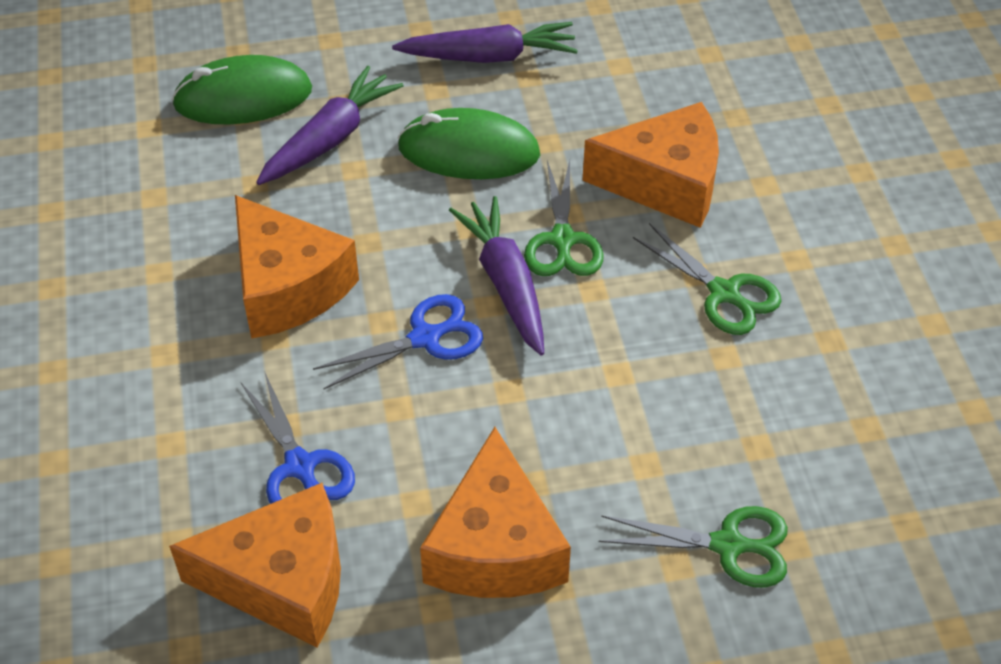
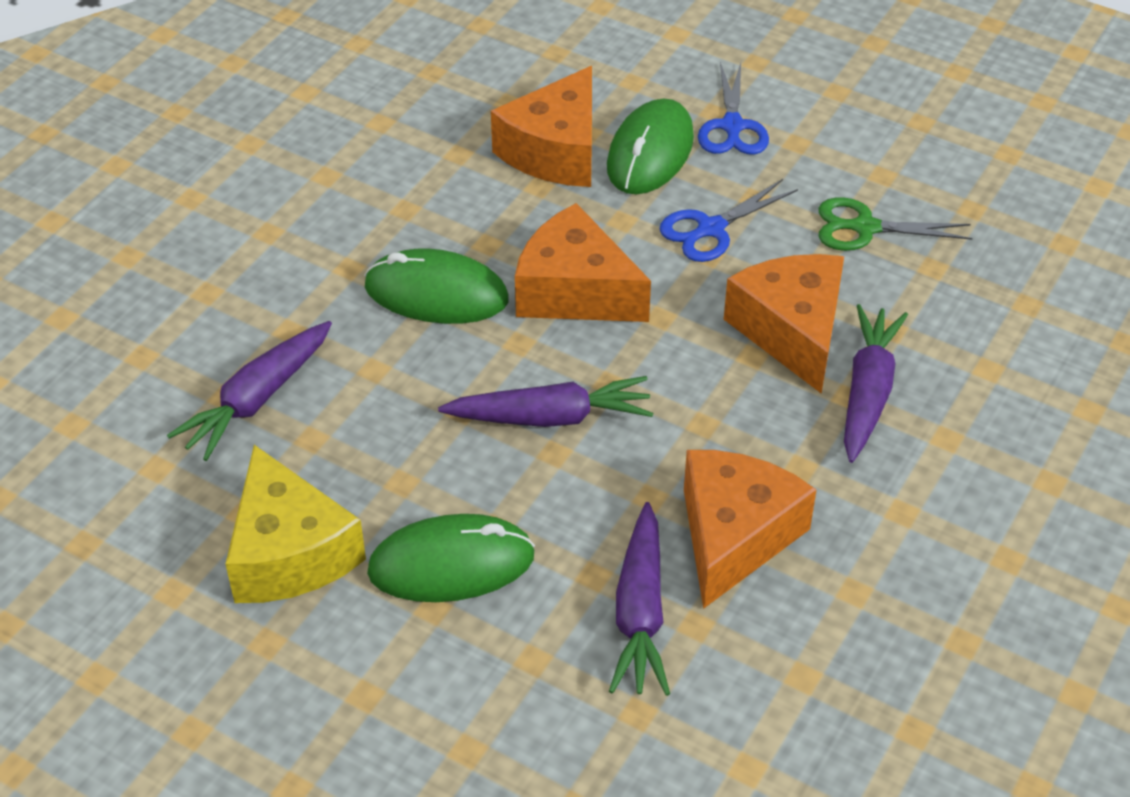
green mouse: [172,55,312,124] [398,108,540,179] = 2 -> [364,249,509,324] [367,514,535,602] [607,99,694,194] = 3
green scissors: [524,160,604,276] [599,506,788,588] [633,223,781,335] = 3 -> [819,197,972,251] = 1
purple carrot: [256,66,404,185] [392,22,578,63] [449,196,544,356] = 3 -> [167,321,332,461] [438,376,653,427] [609,502,670,696] [844,304,908,463] = 4
yellow cheese: none = 0 -> [225,445,366,603] = 1

